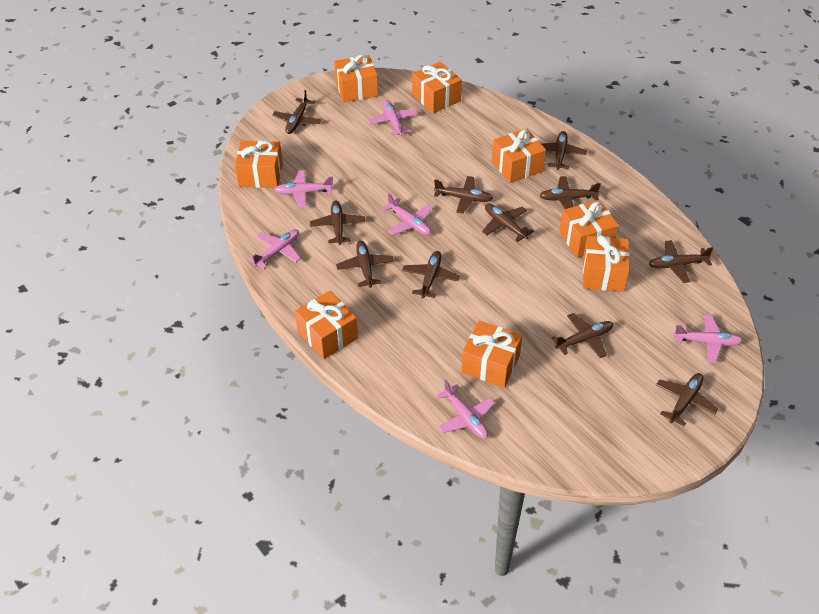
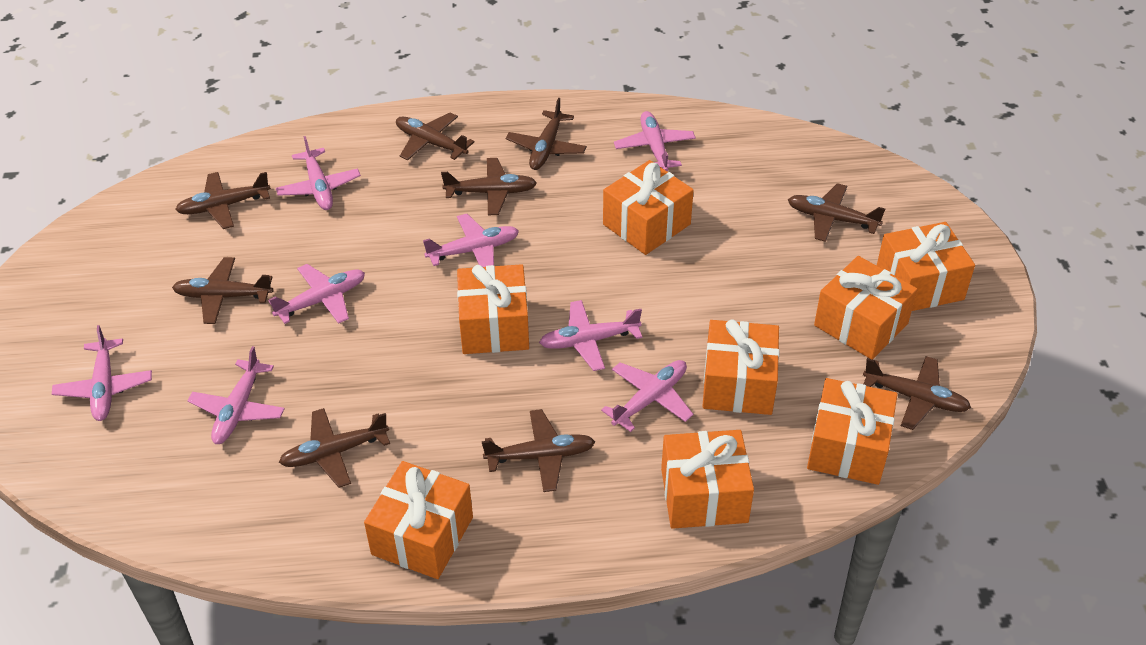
brown plane: [272,90,321,134] [310,201,365,245] [336,241,394,288] [402,251,460,298] [434,176,493,214] [482,203,534,242] [539,176,601,209] [542,131,587,170] [551,313,613,358] [649,240,713,283] [656,373,719,426] = 11 -> [172,257,273,324] [175,172,271,229] [279,408,390,488] [396,113,475,160] [441,158,537,215] [482,409,595,492] [506,98,587,170] [788,183,885,242] [863,356,971,430] = 9
pink plane: [248,229,301,269] [274,170,334,208] [368,100,418,136] [382,194,433,235] [436,380,495,439] [673,315,743,363] = 6 -> [52,325,152,421] [188,346,285,444] [268,264,365,324] [276,136,361,210] [423,214,519,267] [539,300,642,371] [601,360,693,432] [614,111,696,171] = 8

